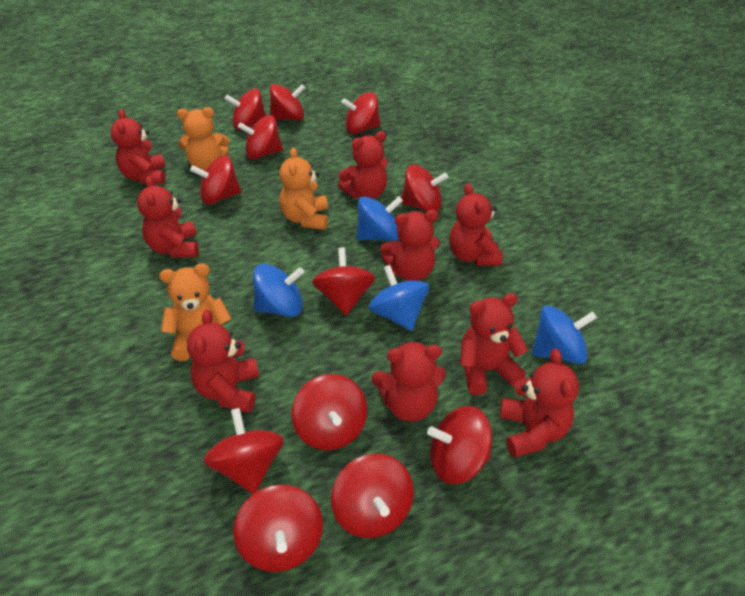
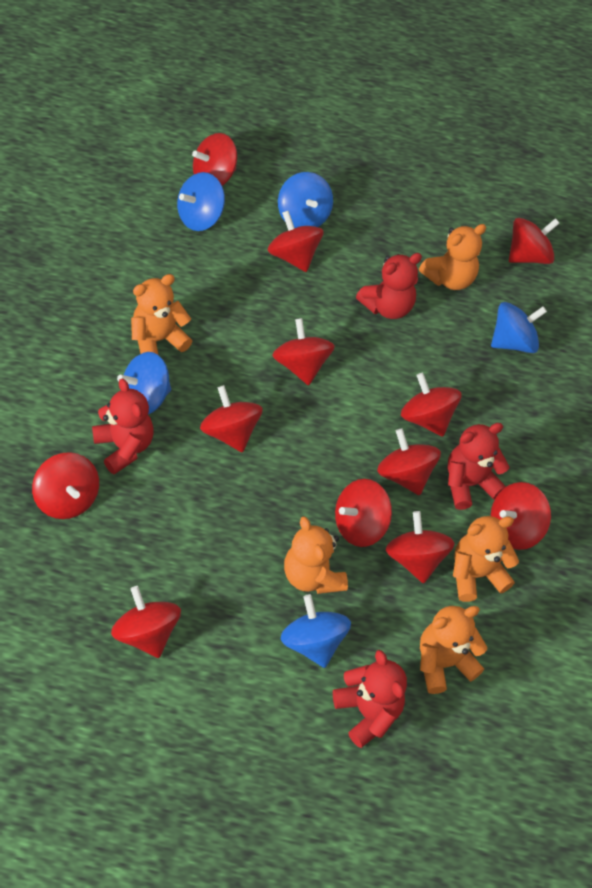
blue spinning top: [253,264,304,317] [357,196,403,241] [369,265,429,331] [532,305,597,364] = 4 -> [117,352,171,414] [177,172,225,231] [278,172,333,228] [281,594,351,668] [491,302,547,353] = 5
orange teddy bear: [159,263,232,361] [177,107,229,171] [279,147,328,230] = 3 -> [131,274,192,354] [284,516,348,594] [419,224,486,290] [420,606,487,694] [453,516,519,602] = 5
red teddy bear: [111,110,166,184] [137,176,199,258] [187,310,259,413] [338,131,388,199] [372,342,446,422] [380,210,440,281] [449,183,503,266] [460,293,528,395] [500,349,579,458] = 9 -> [92,378,154,474] [333,650,407,748] [356,253,422,319] [447,423,510,510] = 4

